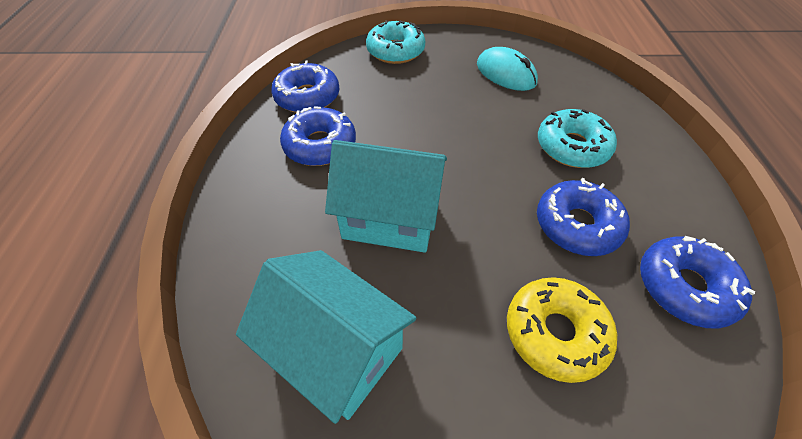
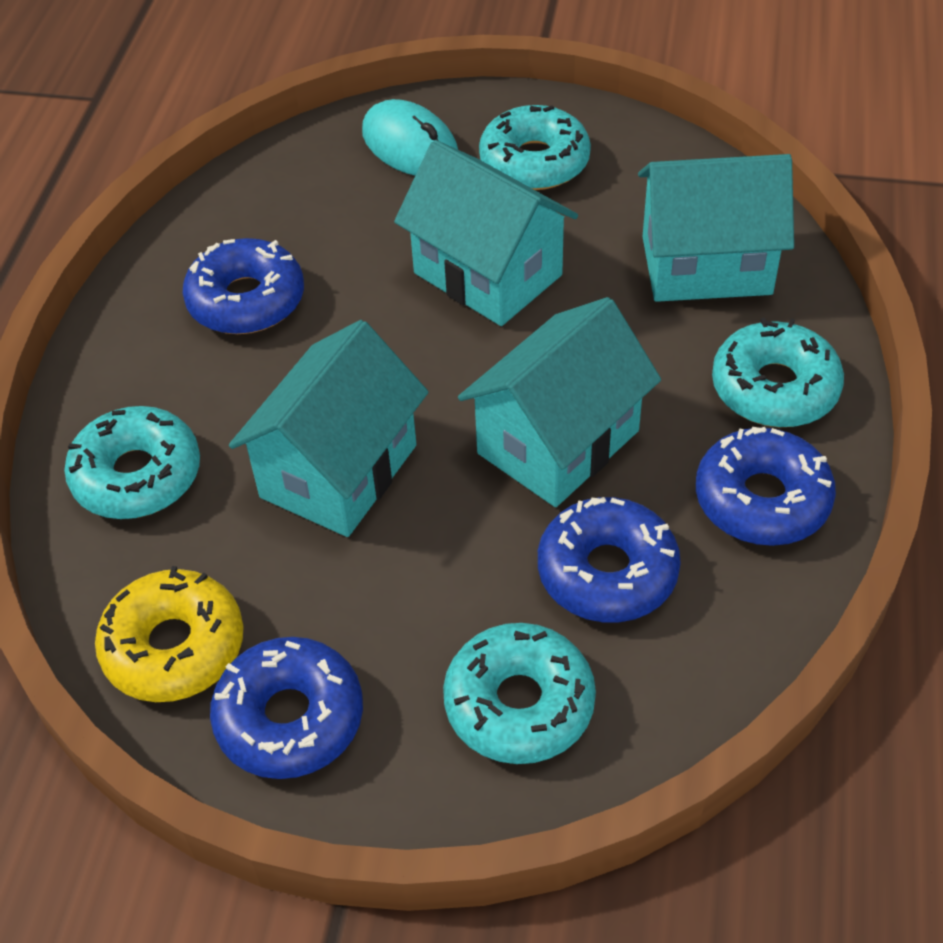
turquoise donut: [366,20,425,64] [538,109,617,168] = 2 -> [64,406,200,519] [443,623,596,764] [479,105,591,190] [712,318,844,427] = 4
turquoise house: [236,250,416,424] [325,140,447,253] = 2 -> [229,320,428,537] [394,140,578,326] [458,297,661,507] [638,154,794,302] = 4

